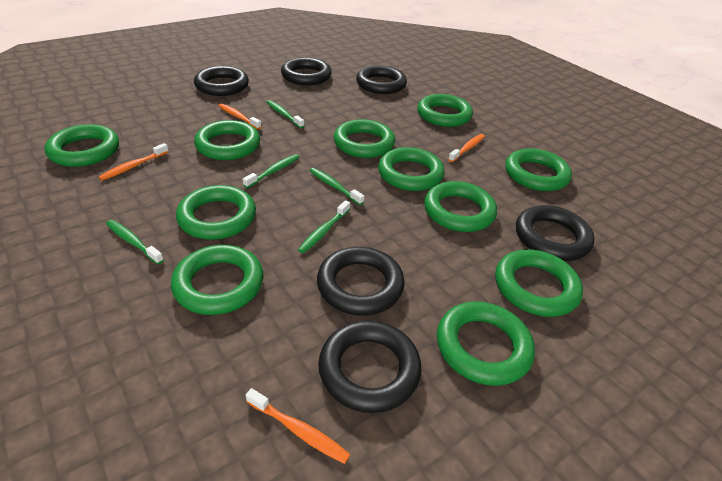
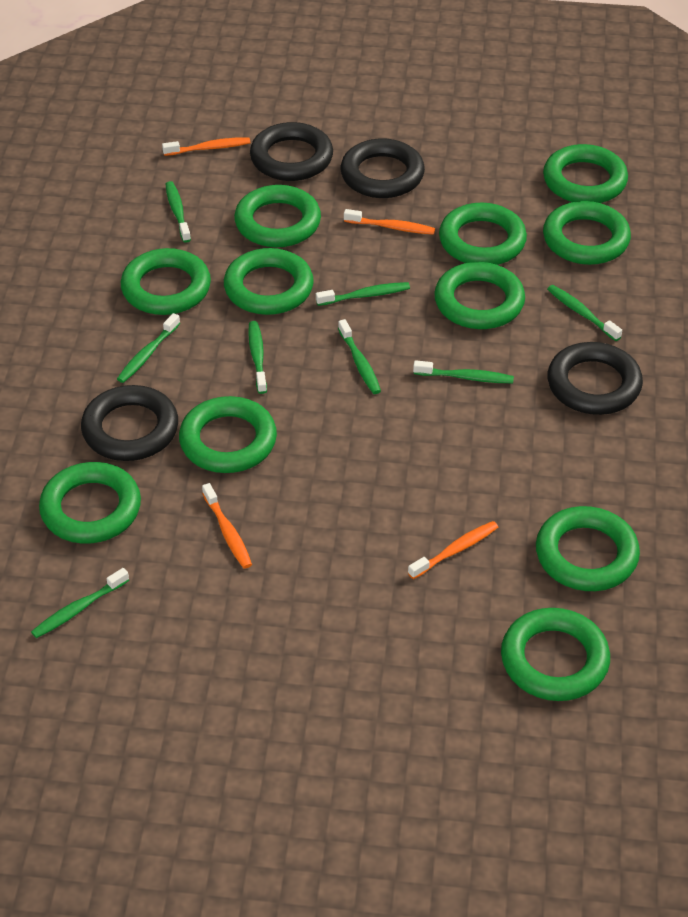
black ring: [194,66,249,96] [281,58,332,85] [317,247,405,315] [318,321,422,413] [356,66,407,94] [516,205,595,261] = 6 -> [81,385,178,461] [250,122,333,181] [341,138,425,198] [547,342,643,415] = 4
green toothbrush: [106,220,164,264] [243,154,299,188] [267,100,304,128] [298,200,350,253] [310,168,364,205] = 5 -> [31,568,129,638] [117,313,180,383] [166,181,191,243] [248,321,267,394] [316,282,410,306] [338,319,381,394] [413,360,514,383] [547,285,622,341] = 8

